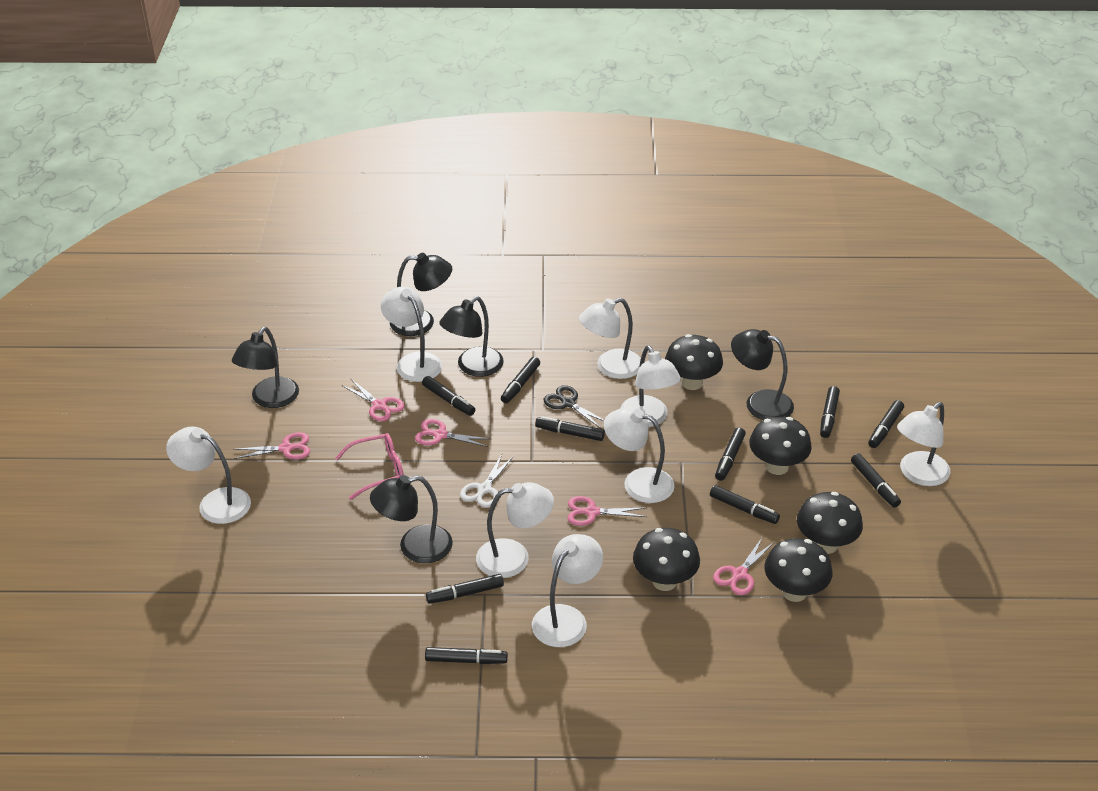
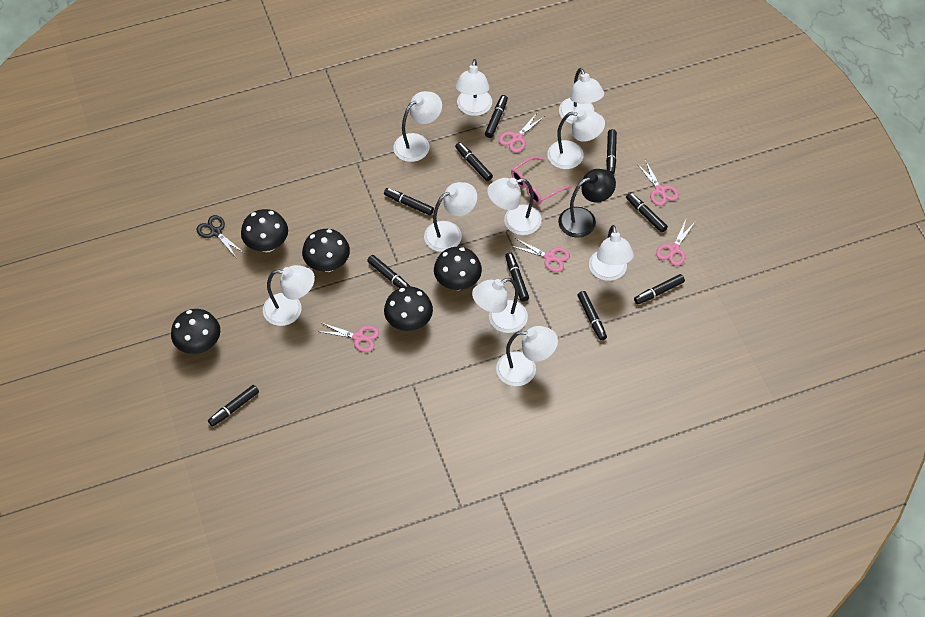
black lamp: [232,327,299,408] [370,475,453,563] [390,253,452,336] [439,296,504,377] [731,329,794,420] = 5 -> [558,169,616,237] = 1
white lamp: [166,427,251,524] [381,286,442,382] [476,482,554,578] [532,534,603,647] [579,298,641,379] [604,407,675,503] [620,345,681,427] [897,402,950,486] = 8 -> [263,265,315,326] [393,91,442,162] [424,182,477,252] [455,59,492,116] [472,278,528,333] [487,178,542,235] [496,326,558,386] [547,110,605,169] [559,68,604,124] [589,225,634,281] = 10
white scissors: [460,454,514,508] = 1 -> none = 0

